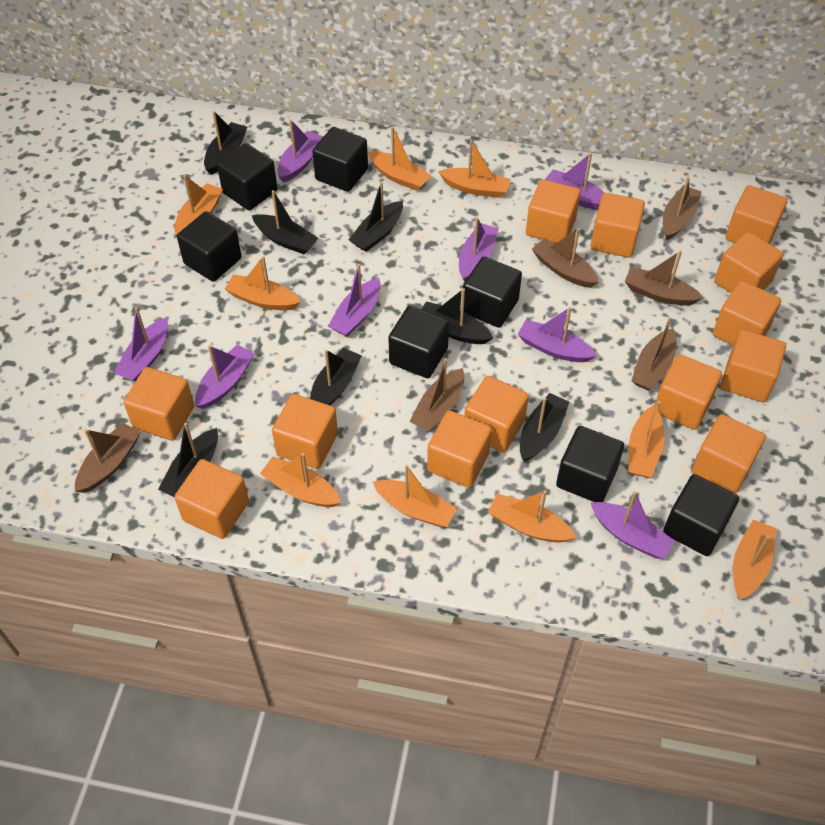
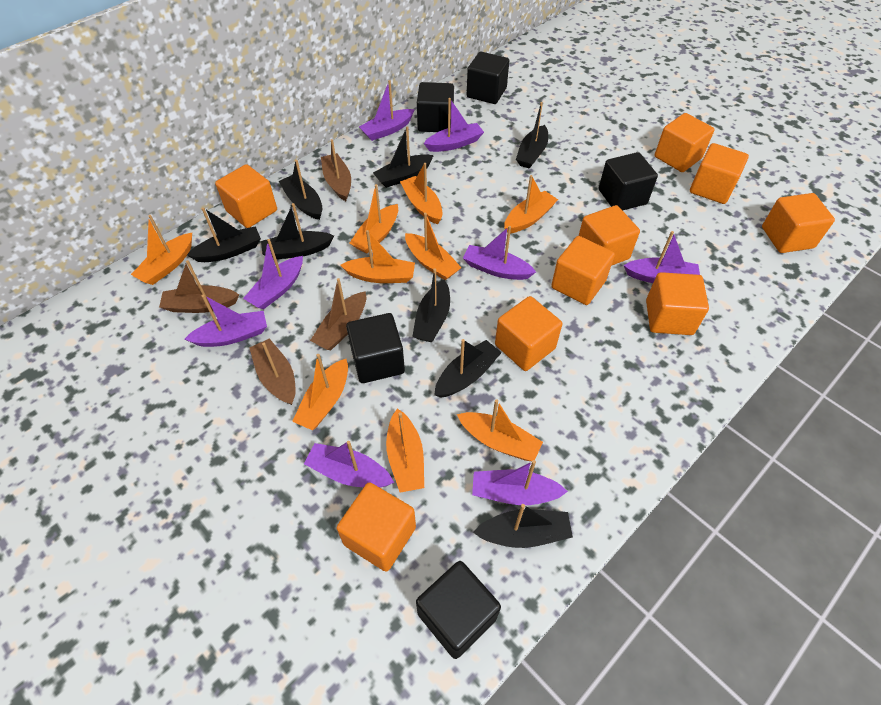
black boat: [158,423,218,497] [204,111,247,175] [252,190,319,255] [310,348,362,405] [349,182,403,252] [421,288,493,344] [520,393,569,461] = 7 -> [187,207,261,262] [261,203,334,260] [278,160,322,220] [373,126,434,188] [412,268,450,342] [434,339,502,398] [473,504,573,548] [516,102,548,169] = 8
black cube: [177,211,242,282] [217,143,278,211] [312,127,368,192] [388,306,449,378] [463,257,522,328] [556,426,624,502] [663,474,739,556] = 7 -> [346,313,405,383] [416,561,501,659] [417,82,454,132] [467,52,509,104] [599,152,658,211] = 5
brown boat: [75,423,141,493] [409,358,464,432] [532,228,599,288] [625,250,703,305] [631,317,677,391] [663,177,702,240] = 6 -> [159,260,239,313] [249,338,296,405] [310,278,366,350] [321,139,351,201] = 4
orange cube: [123,367,194,441] [174,459,249,539] [272,394,338,469] [427,410,492,488] [464,376,529,453] [526,179,581,243] [590,193,645,258] [655,354,722,430] [692,414,766,493] [713,281,781,346] [714,232,783,293] [720,330,786,402] [725,185,787,244] = 13 -> [215,164,277,228] [337,482,416,572] [495,296,562,371] [551,236,615,305] [579,205,640,266] [646,272,709,335] [655,113,715,172] [690,143,749,204] [762,193,835,253] = 9

